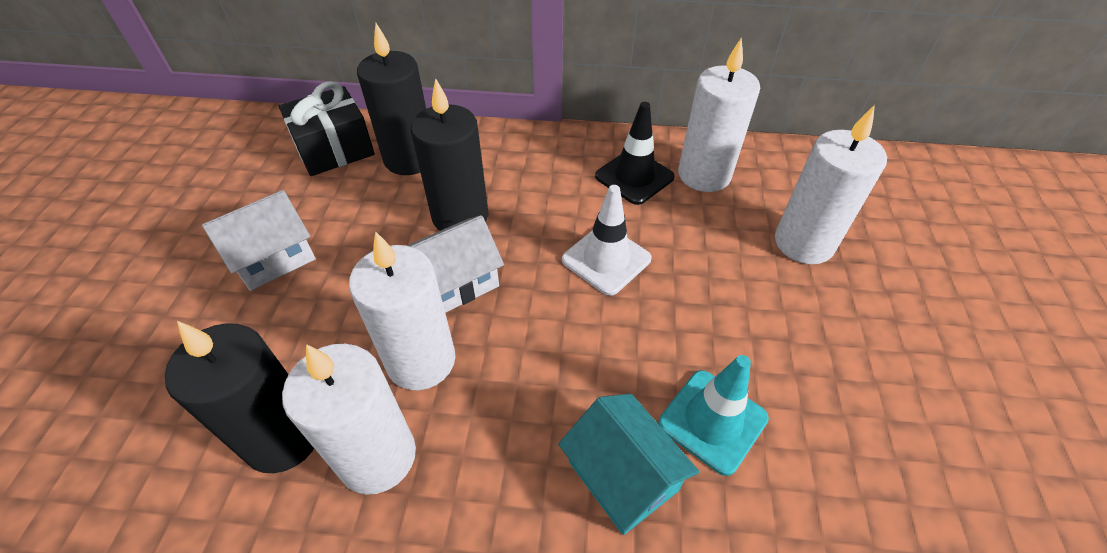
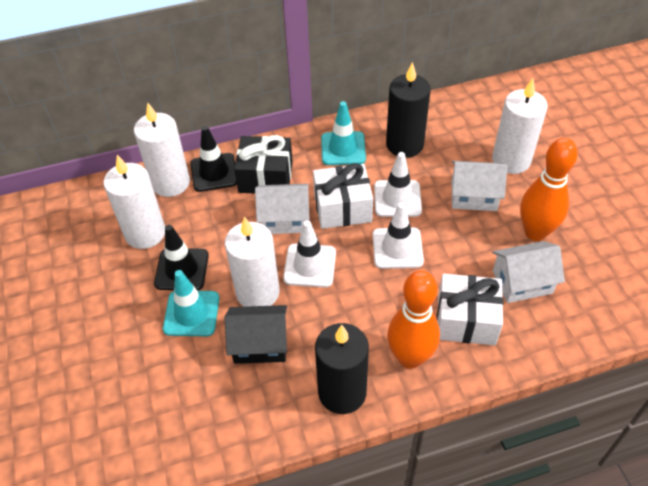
black candle: [164,321,314,473] [357,23,426,175] [411,78,488,231] = 3 -> [315,323,369,414] [386,62,431,158] = 2
black house: none = 0 -> [225,305,287,364] = 1
black traffic cone: [595,102,675,205] = 1 -> [154,225,209,290] [190,126,237,192] = 2
orange bowling pin: none = 0 -> [387,270,440,369] [520,138,578,241] = 2
turquoise house: [558,394,700,535] = 1 -> none = 0
turquoise traffic cone: [659,355,769,476] = 1 -> [163,270,219,336] [321,101,366,165] = 2
white gift: none = 0 -> [313,163,373,229] [437,274,504,345] = 2
white house: [202,190,316,291] [406,215,504,313] = 2 -> [255,184,310,234] [452,161,507,211] [492,241,565,303] = 3
white traffic cone: [562,185,652,296] = 1 -> [283,220,336,287] [373,202,424,269] [374,152,422,217] = 3

